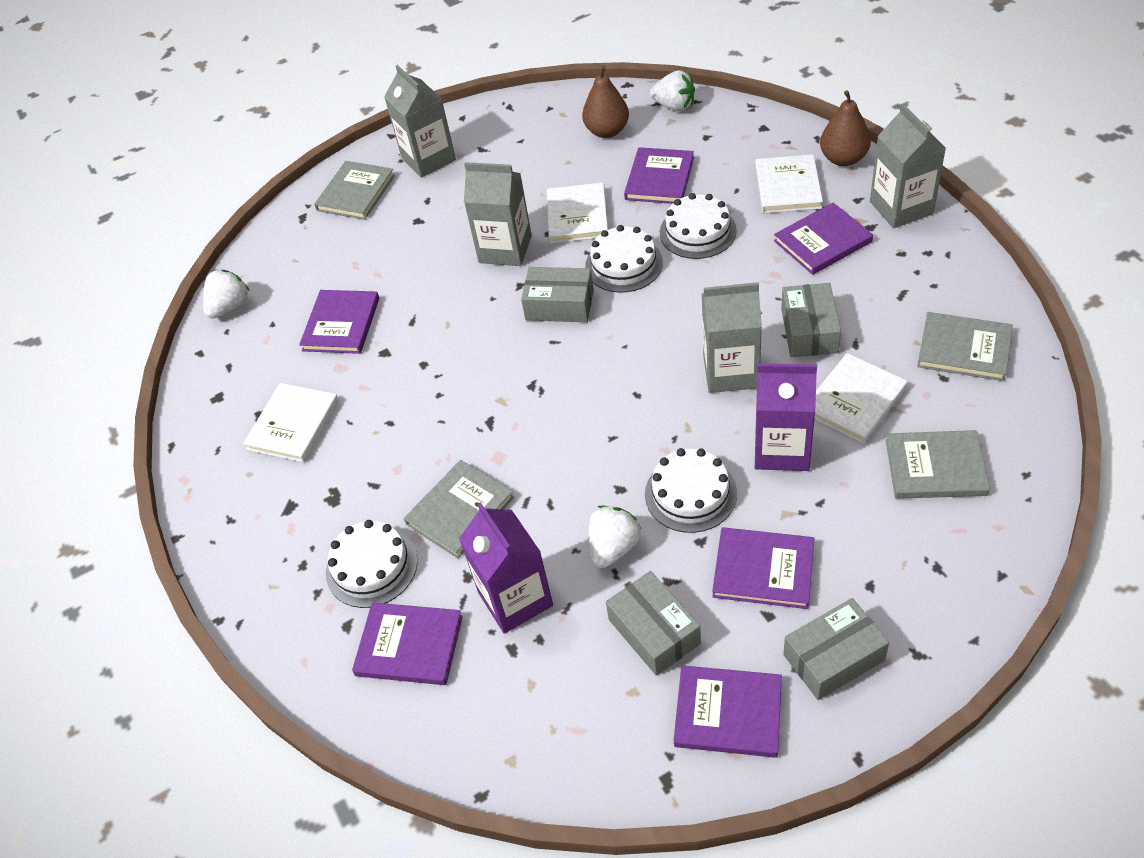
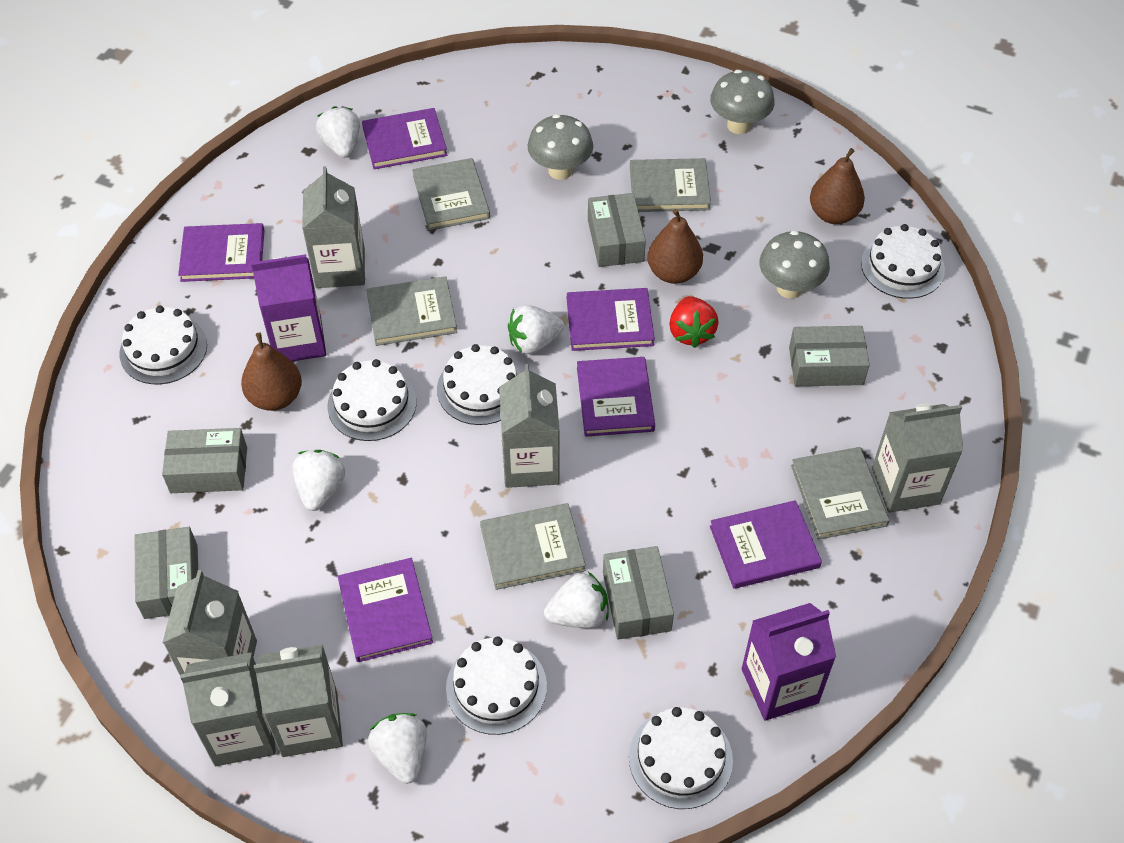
brown pear: [582,65,629,138] [820,90,871,166] = 2 -> [241,333,302,411] [647,209,703,284] [810,148,865,224] = 3
grey book: [314,161,395,220] [404,460,514,559] [886,430,990,499] [917,312,1013,381] = 4 -> [366,276,457,346] [412,158,490,231] [480,503,586,590] [630,158,711,212] [791,447,890,540] = 5
grey box: [521,267,594,322] [606,571,701,676] [781,283,841,357] [783,598,889,700] = 4 -> [135,527,198,619] [162,428,247,493] [588,193,646,267] [603,546,674,640] [789,326,870,386] = 5
grey carton: [384,65,456,178] [464,162,532,266] [702,282,762,393] [870,104,946,228] = 4 -> [162,570,257,675] [180,652,276,766] [254,644,343,757] [302,166,365,288] [499,364,560,488] [872,404,963,513] = 6
grey mushroom: none = 0 -> [528,114,593,180] [710,70,775,134] [759,231,830,299] = 3
red strawberry: none = 0 -> [669,296,719,348] = 1
white book: [243,383,339,463] [547,182,608,244] [755,154,823,213] [814,353,908,444] = 4 -> none = 0
white cake: [326,520,418,608] [585,225,663,293] [645,448,737,533] [660,193,737,259] = 4 -> [120,306,207,384] [327,359,416,441] [437,344,521,425] [446,637,547,735] [629,707,733,809] [861,224,945,299] = 6
white strawberry: [203,270,250,319] [589,506,641,568] [650,70,695,112] = 3 -> [292,450,345,511] [316,106,360,158] [368,713,427,784] [508,305,564,354] [544,572,608,628] = 5

